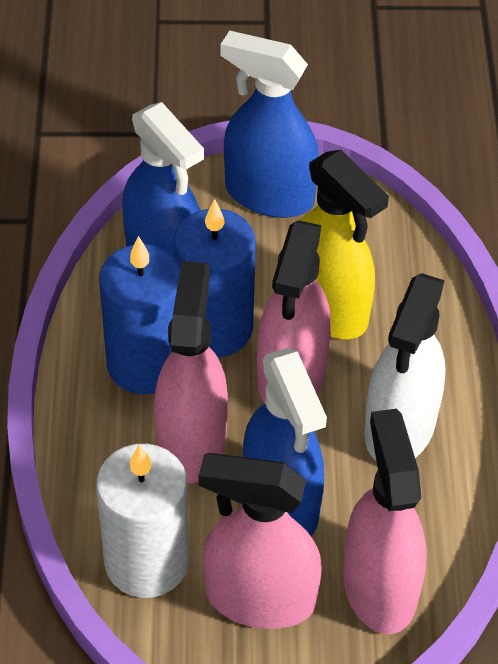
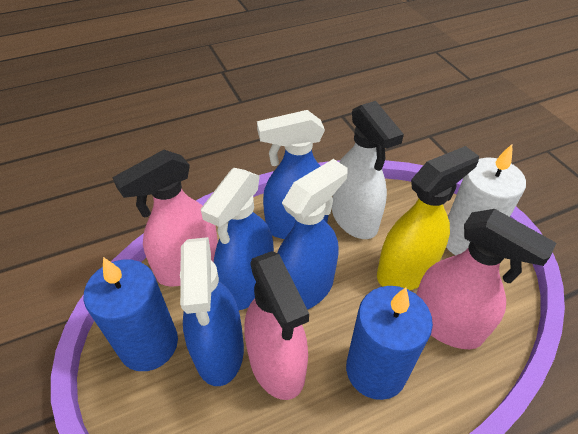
blue spray bottle: [122,102,204,257] [220,31,319,218] [243,348,327,536] = 3 -> [180,237,244,386] [201,168,274,310] [257,110,329,239] [277,159,347,310] = 4
pink spray bottle: [154,261,228,484] [198,453,321,629] [257,220,331,404] [343,409,426,634] = 4 -> [112,150,218,287] [244,251,309,400] [416,209,556,349] = 3

